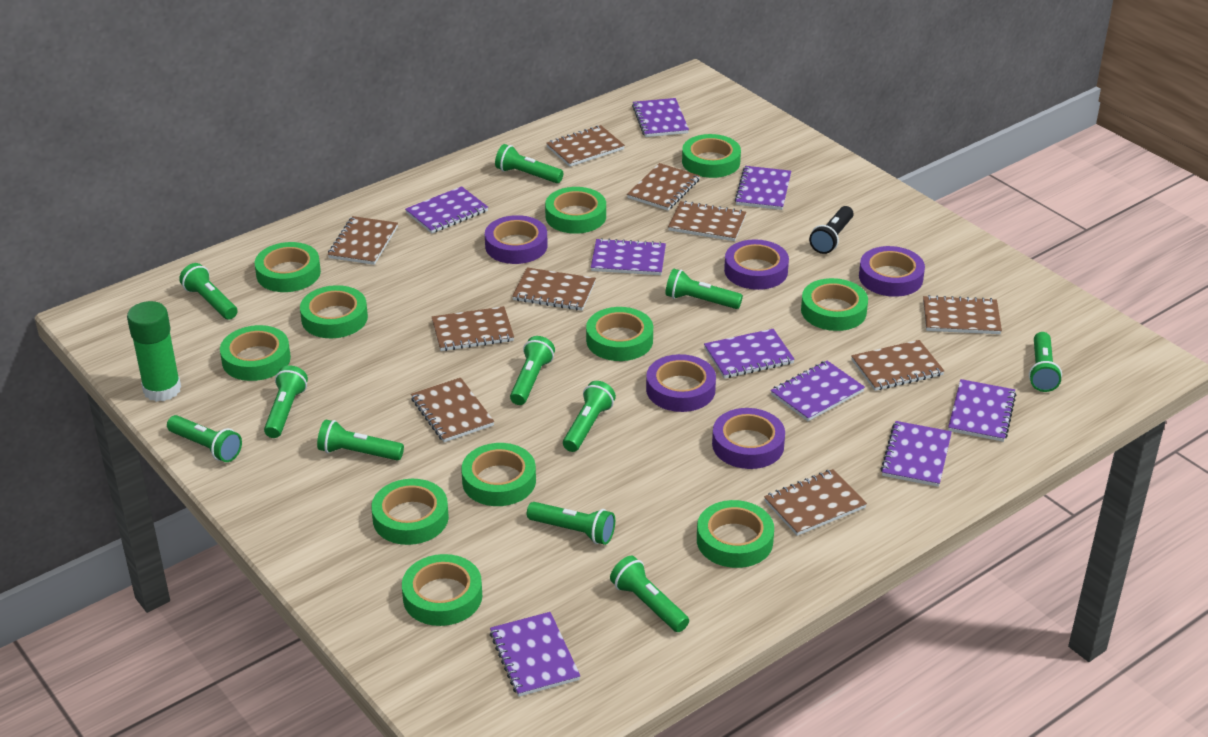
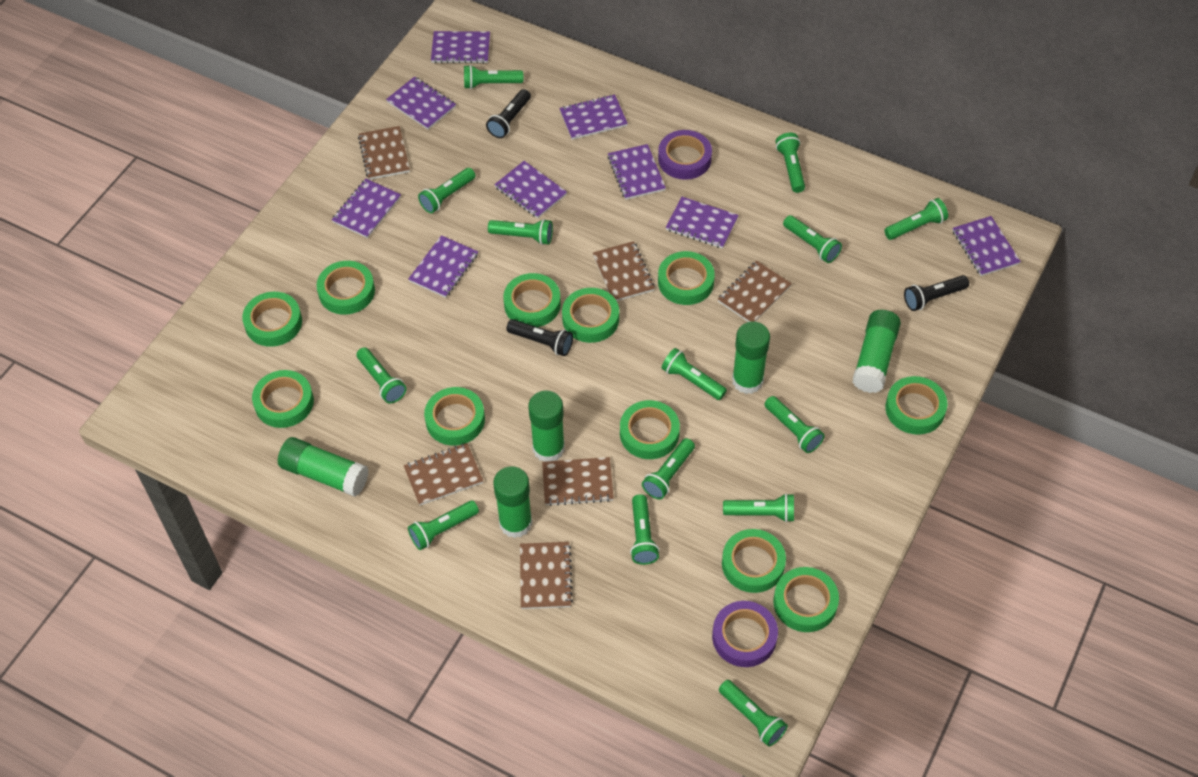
black flashlight: [809,206,854,254] = 1 -> [486,89,531,138] [506,319,573,356] [904,275,969,311] = 3
brown notebook: [328,216,398,265] [411,378,494,442] [432,306,514,351] [512,267,596,311] [546,125,625,167] [627,163,700,211] [668,201,746,241] [764,469,867,536] [851,340,944,391] [923,295,1002,334] = 10 -> [358,126,410,180] [404,443,483,505] [520,542,573,609] [542,457,614,506] [593,241,655,301] [718,261,792,322] = 6
green flashlight: [167,415,242,462] [179,263,237,319] [264,365,308,438] [317,420,404,461] [495,144,563,183] [510,336,555,405] [527,502,615,545] [563,381,616,452] [610,556,689,632] [665,269,743,309] [1029,332,1062,392] = 11 -> [356,347,406,404] [408,500,479,550] [418,168,475,213] [464,65,523,89] [488,219,553,245] [630,494,659,565] [642,438,695,499] [662,348,727,400] [719,680,788,747] [723,493,794,522] [764,396,825,453] [776,133,805,193] [783,215,842,263] [884,198,948,240] = 14
green glue stick: [127,301,181,402] = 1 -> [278,437,369,497] [493,466,532,538] [528,391,565,462] [732,322,770,394] [852,310,901,393] = 5
purple tape: [485,215,548,264] [646,354,716,412] [712,408,785,469] [724,239,789,290] [859,246,925,297] = 5 -> [658,130,712,180] [712,601,778,667] = 2

